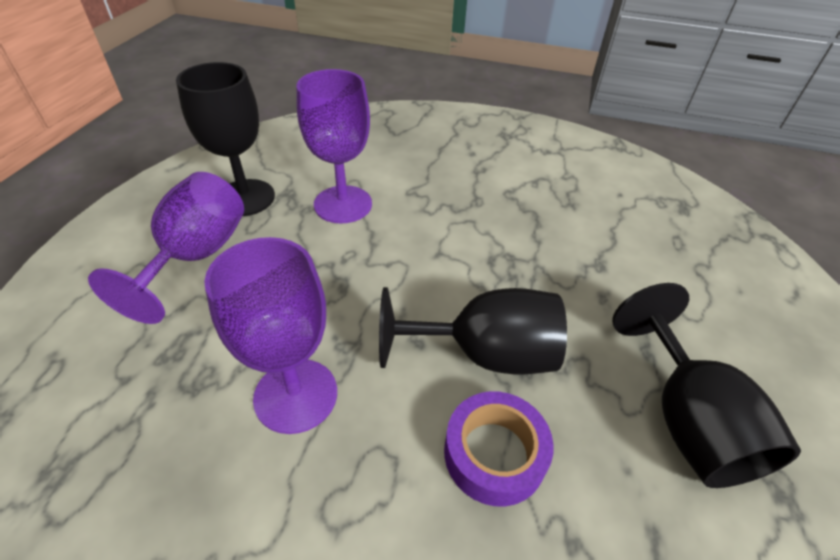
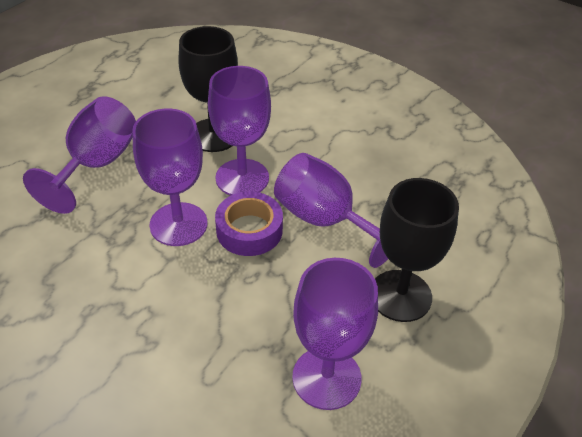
black goblet: [176,62,275,216] [379,287,567,375] [612,283,801,488] = 3 -> [179,26,238,152] [375,178,459,322] = 2
purple goblet: [88,172,244,324] [204,237,337,434] [297,69,372,223] = 3 -> [23,96,136,214] [132,109,207,246] [208,66,271,195] [274,153,388,268] [292,258,378,410] = 5

